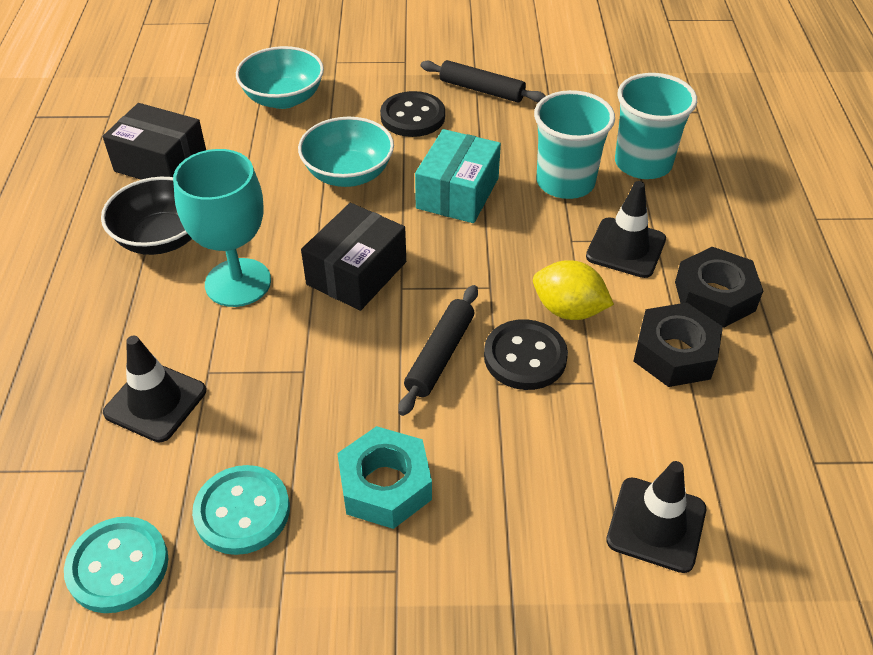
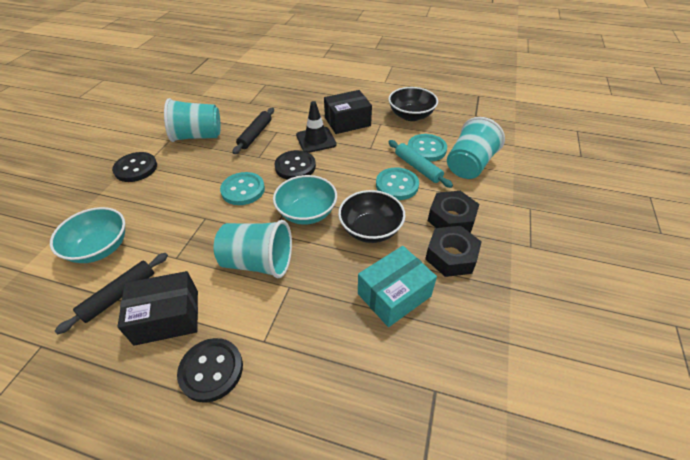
black bowl: [101,177,192,255] = 1 -> [338,190,406,243] [388,87,438,121] = 2
black button: [380,91,445,137] [484,319,568,390] = 2 -> [112,152,157,182] [177,338,243,403] [274,150,316,180] = 3
black traffic cone: [103,336,206,443] [586,181,666,278] [606,461,706,573] = 3 -> [296,101,336,153] = 1
turquoise button: [64,516,168,613] [192,465,290,555] = 2 -> [220,172,265,205] [376,167,419,200] [408,134,447,162] = 3
turquoise cup: [534,90,615,199] [615,73,697,179] = 2 -> [164,98,221,142] [214,220,292,278] [447,117,505,179] = 3
turquoise goblet: [173,149,271,307] = 1 -> none = 0
turquoise nut: [337,426,432,529] = 1 -> none = 0
turquoise rolling pin: none = 0 -> [388,140,453,188] = 1
yellow lemon: [533,260,614,320] = 1 -> none = 0

